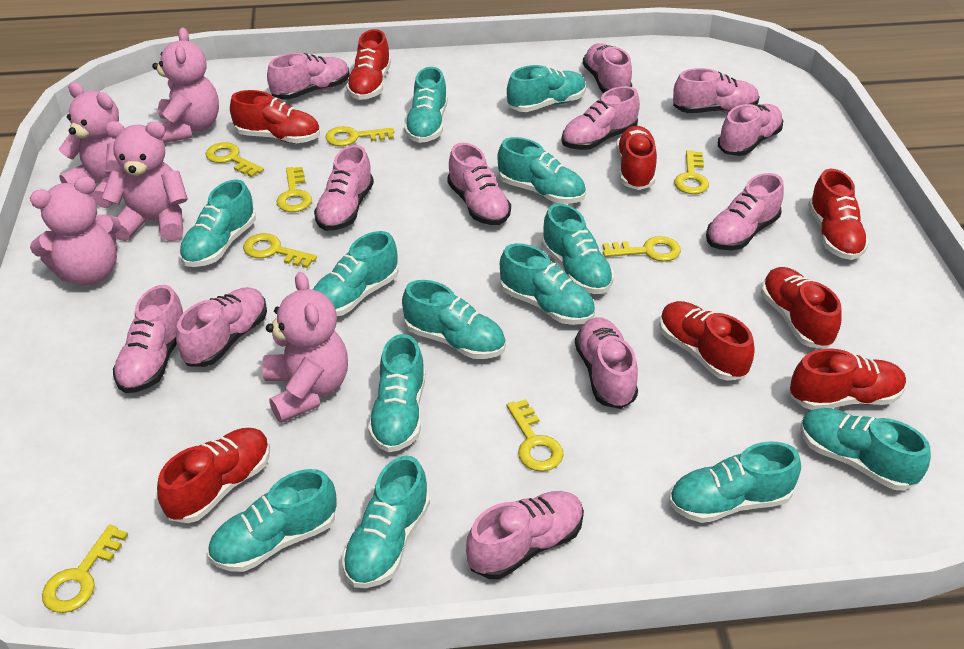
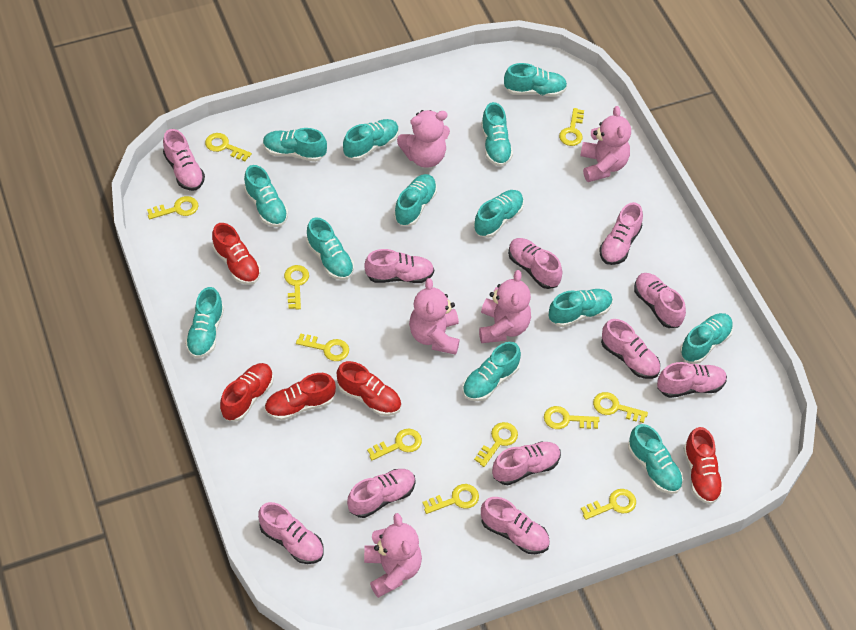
pink shoe: [113,285,183,393] [176,287,267,367] [267,53,350,100] [314,145,374,231] [447,143,511,225] [466,491,584,579] [561,86,640,150] [575,317,638,409] [583,43,632,93] [673,68,760,113] [706,173,784,250] [718,104,783,156] = 12 -> [163,129,205,191] [258,502,324,564] [347,469,416,518] [364,249,434,283] [481,497,550,554] [492,441,561,485] [508,238,562,289] [599,202,643,265] [601,319,660,379] [634,273,686,328] [657,362,727,398] = 11
red shoe: [157,428,270,523] [230,90,320,143] [346,29,391,100] [616,126,657,190] [659,301,755,381] [761,267,842,349] [790,348,906,410] [808,169,869,260] = 8 -> [212,223,261,285] [220,363,274,421] [264,373,336,421] [337,361,401,416] [683,427,724,504] = 5
yellow key: [42,525,128,613] [206,142,264,177] [243,233,317,268] [277,167,312,212] [325,126,394,146] [507,399,564,471] [603,236,681,262] [674,150,709,194] = 8 -> [147,196,198,219] [205,133,252,161] [284,265,309,310] [296,333,349,361] [367,429,422,461] [423,484,479,514] [474,422,518,467] [544,406,599,429] [559,108,584,146] [581,489,636,520] [593,392,648,423] = 11

